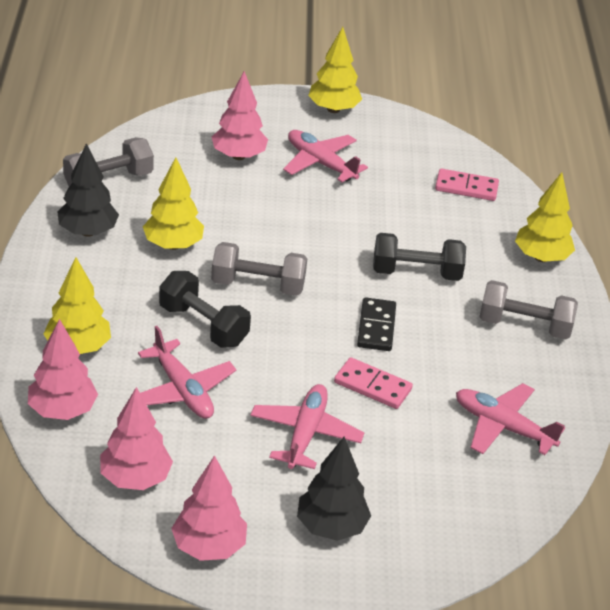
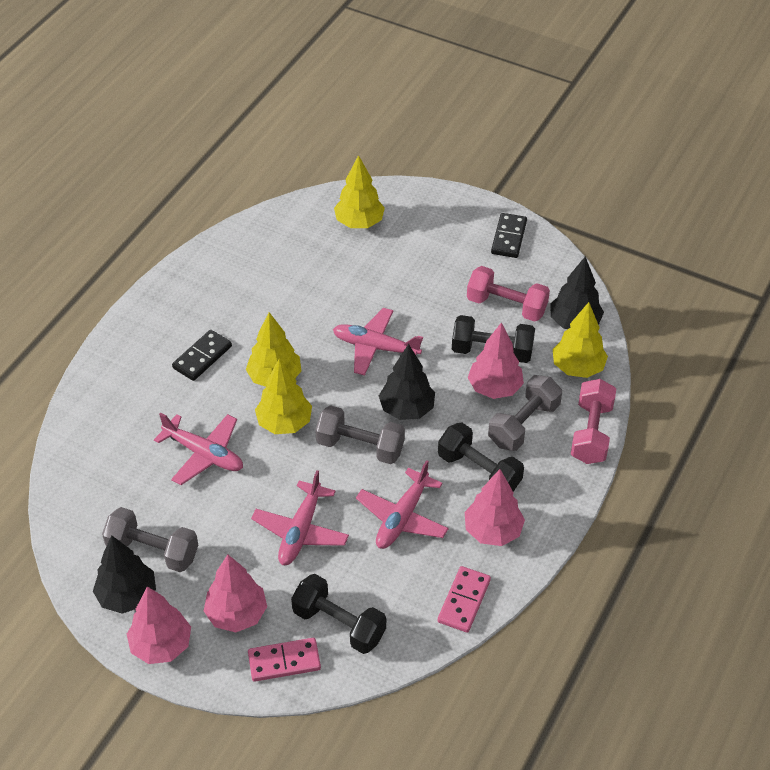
black domino: [357,297,396,351] = 1 -> [172,330,232,381] [491,213,527,258] = 2
black dumbbell: [159,271,251,348] [373,233,466,281] = 2 -> [291,574,386,654] [438,423,524,492] [452,315,535,363] = 3
black tree: [57,143,119,237] [297,437,371,541] = 2 -> [93,535,156,614] [379,344,435,420] [550,257,604,329] = 3
pink dumbbell: none = 0 -> [467,266,550,322] [571,379,616,464] = 2

